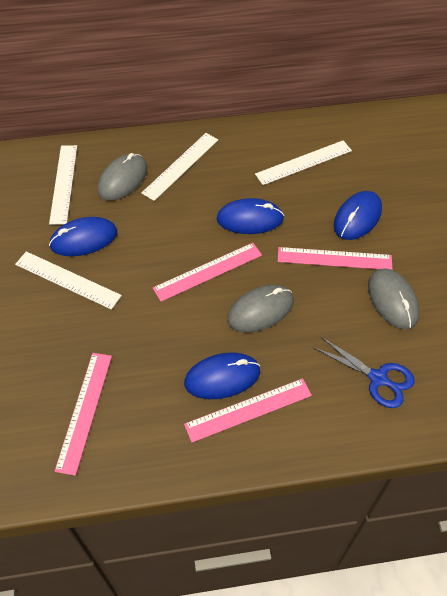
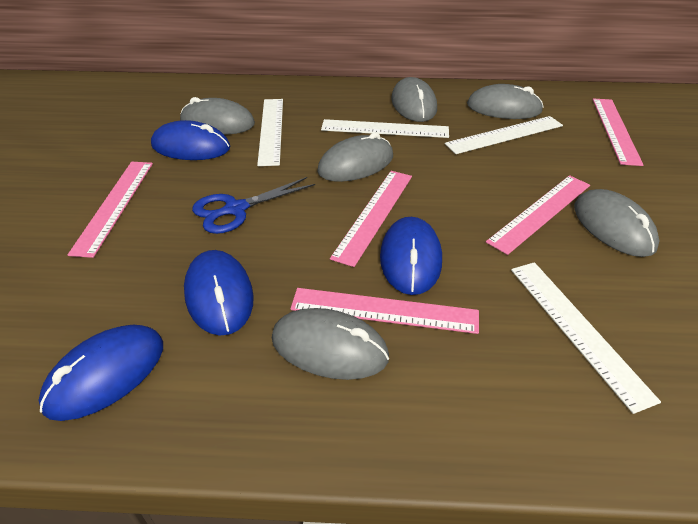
grey mouse: [98,153,147,201] [227,285,294,333] [368,268,419,330] = 3 -> [180,97,255,135] [272,308,389,380] [317,132,393,182] [391,77,437,122] [467,84,544,119] [574,189,660,257] = 6
pink ruler: [54,353,112,476] [153,243,262,302] [184,378,312,442] [278,247,392,270] = 4 -> [67,162,153,258] [290,288,479,334] [330,171,412,267] [486,175,590,255] [593,98,643,166] = 5

